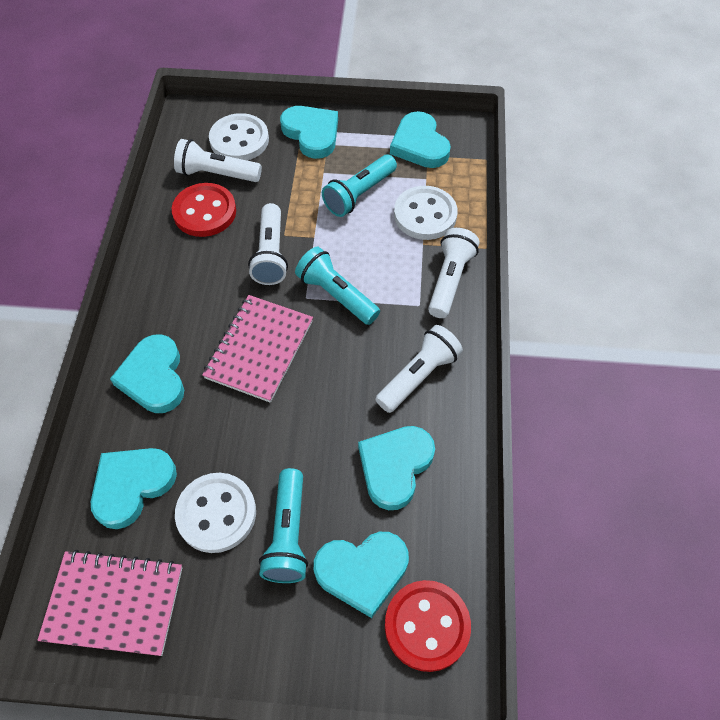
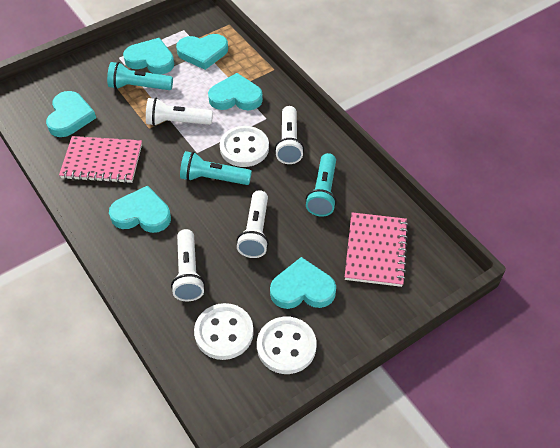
red button: [172,183,236,237] [385,580,471,672] = 2 -> none = 0

